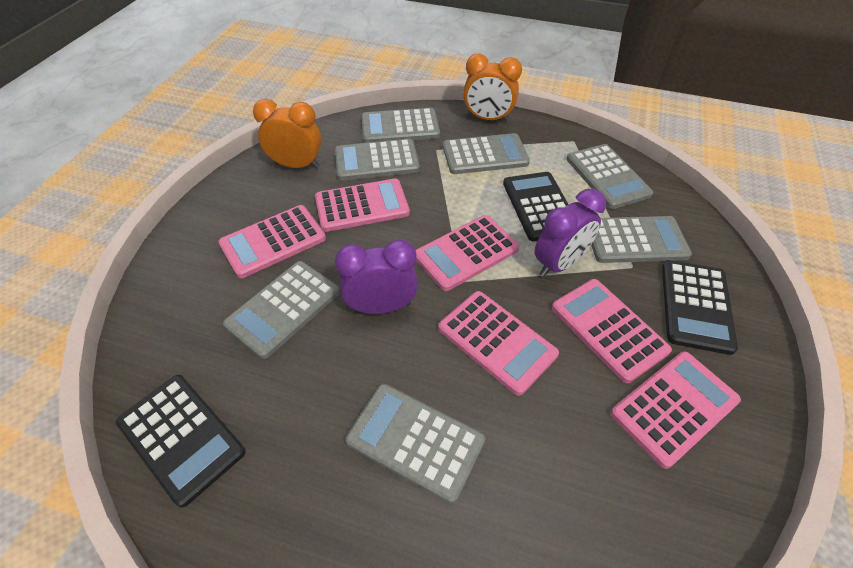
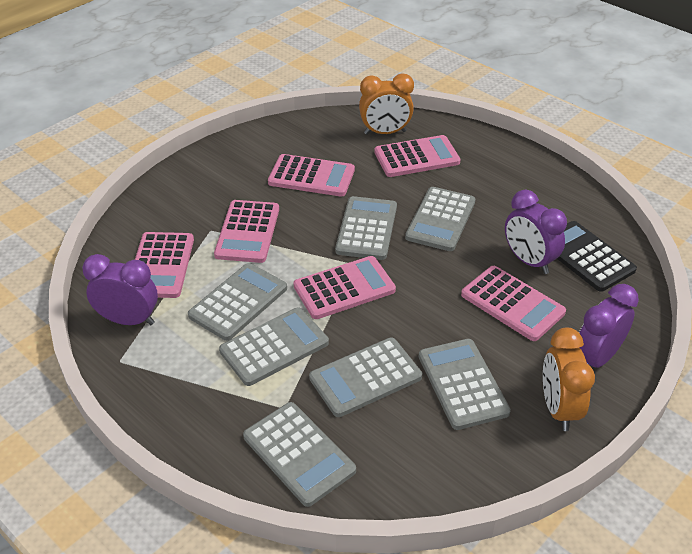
black calculator: [116,375,246,508] [503,172,569,241] [662,260,738,355] = 3 -> [557,221,637,292] = 1
purple clock: [335,239,418,314] [534,189,606,277] = 2 -> [82,254,158,325] [505,190,567,274] [579,284,639,368] = 3

